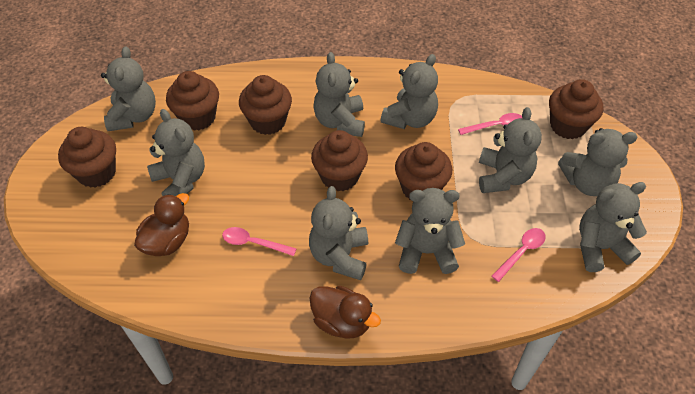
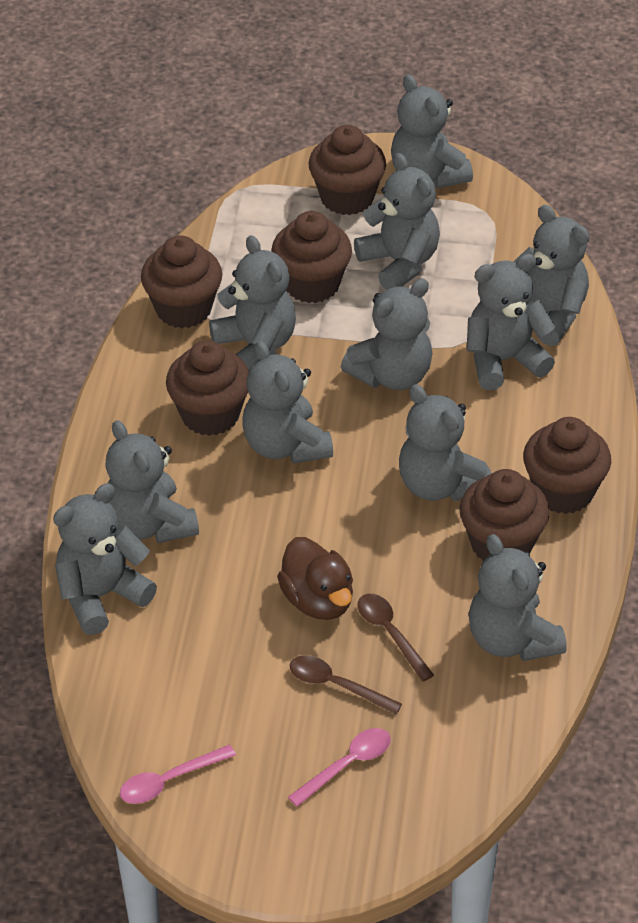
brown duck: [134,193,189,256] [310,286,381,339] = 2 -> [277,537,353,620] = 1
brown spoon: none = 0 -> [289,655,402,714] [358,594,434,682] = 2
grey teddy bear: [101,46,156,131] [147,109,205,196] [309,186,368,280] [313,52,365,137] [380,54,438,129] [395,188,465,274] [479,107,542,193] [558,128,638,196] [579,182,647,272] = 9 -> [53,483,157,635] [106,420,199,543] [209,235,296,371] [242,341,333,463] [341,279,432,390] [354,153,440,290] [391,74,473,188] [399,384,492,501] [467,254,555,390] [469,534,567,661] [513,205,589,346] = 11
pink spoon: [222,227,297,256] [458,113,522,135] [491,228,546,282] = 3 -> [120,745,236,804] [288,728,391,807] = 2

